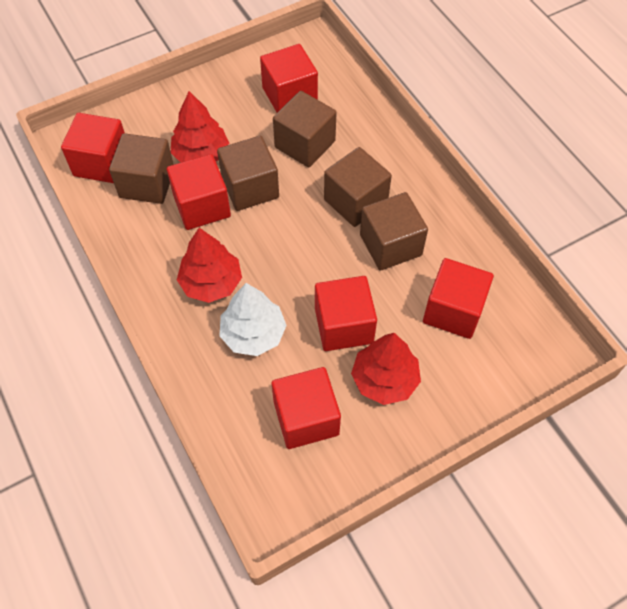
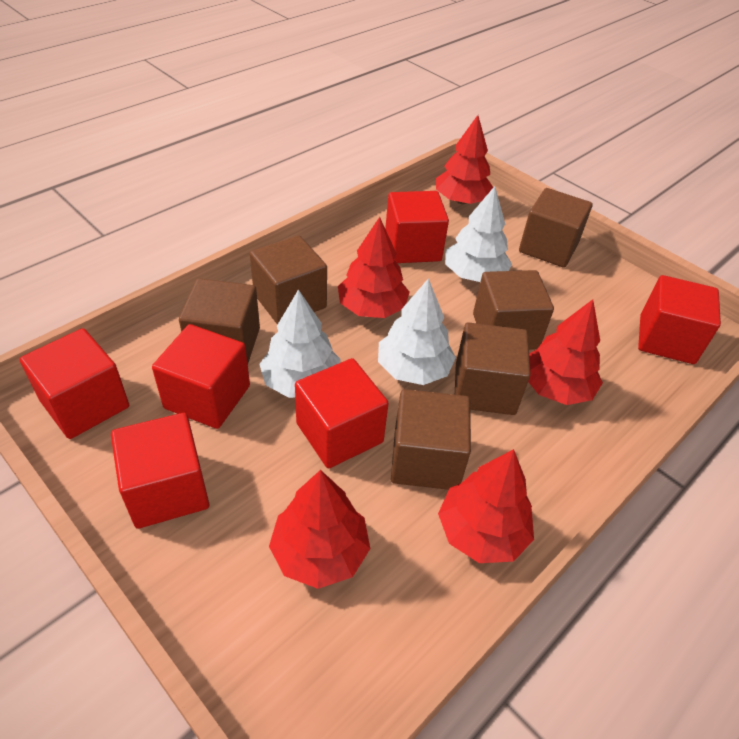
brown cube: [109,133,174,204] [217,136,279,211] [273,91,337,167] [324,147,392,227] [360,192,428,271] = 5 -> [179,278,260,363] [250,235,327,325] [391,389,471,490] [455,322,531,415] [473,270,554,350] [519,188,593,268] = 6
red tree: [171,91,229,163] [177,228,242,303] [351,333,421,405] = 3 -> [269,470,370,589] [338,217,409,318] [436,115,493,204] [438,449,534,563] [528,299,603,405] = 5
white tree: [219,283,287,356] = 1 -> [259,289,341,398] [378,278,456,385] [445,186,512,282] = 3

